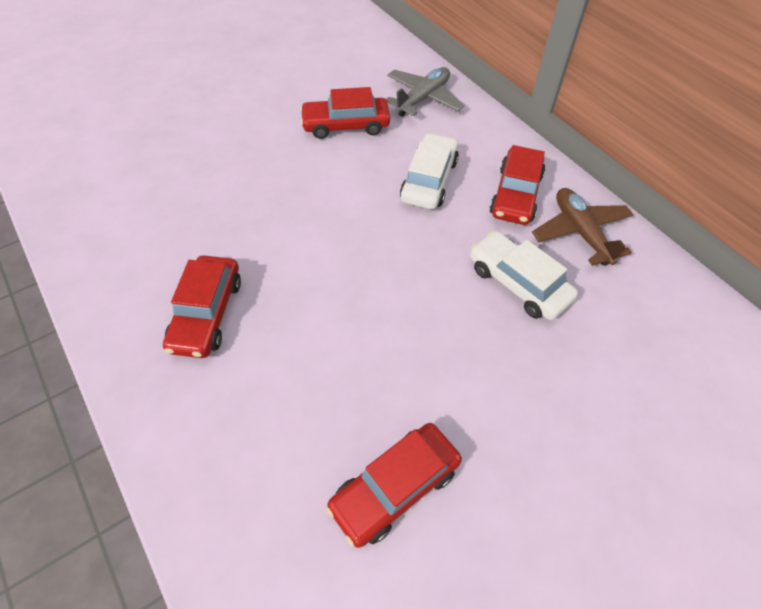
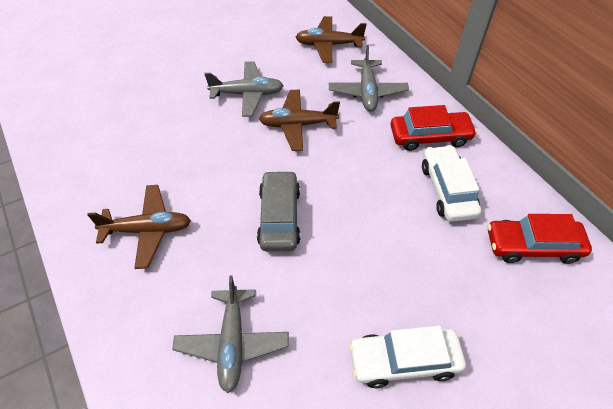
brown plane: [532,188,634,266] = 1 -> [87,185,191,269] [259,90,340,151] [296,16,367,63] = 3
grey car: none = 0 -> [257,170,301,251] = 1
grey plane: [386,67,465,117] = 1 -> [172,276,289,393] [205,61,284,117] [329,45,409,111] = 3
red car: [163,255,241,358] [300,87,390,139] [326,423,462,548] [490,145,545,225] = 4 -> [391,105,477,151] [488,214,592,264] = 2

